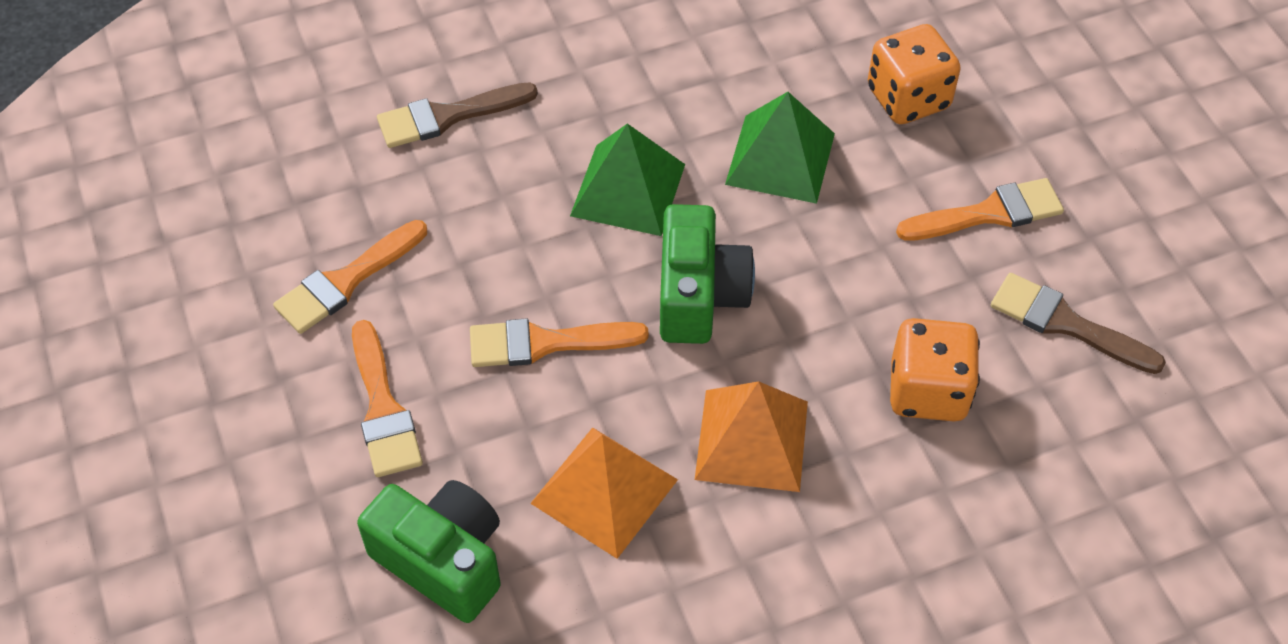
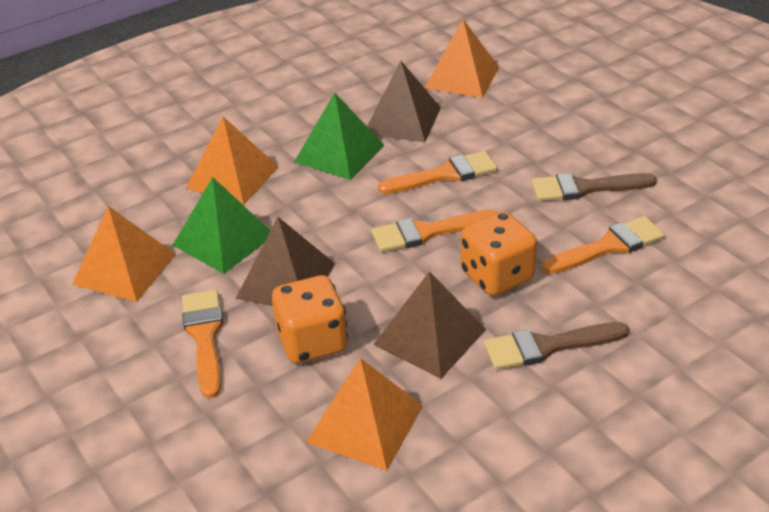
brown pyramid: none = 0 -> [236,217,335,306] [367,61,441,142] [373,271,486,379] = 3
green camera: [357,480,501,623] [660,204,755,344] = 2 -> none = 0
orange pyramid: [530,427,678,559] [695,381,808,492] = 2 -> [72,206,176,302] [186,116,278,205] [306,358,423,471] [425,19,499,98] = 4

